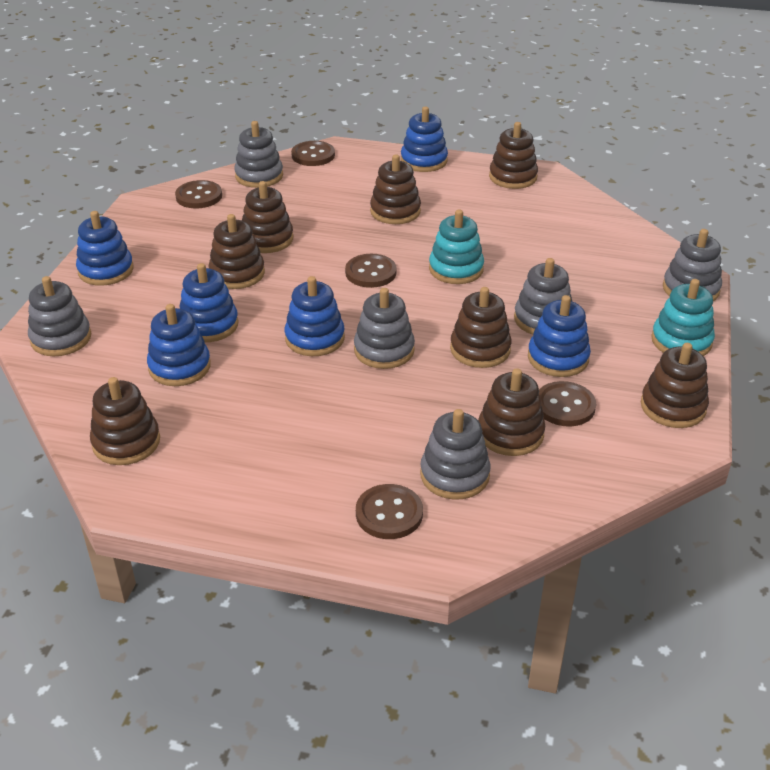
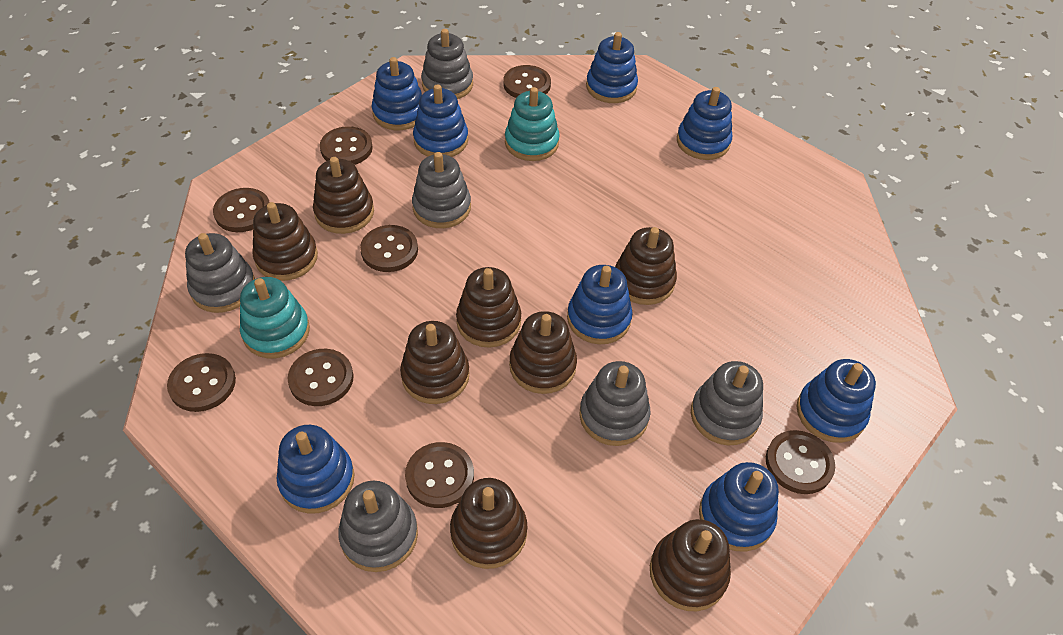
blue stacking toy: [76,211,134,286] [147,304,211,386] [180,263,239,342] [285,276,345,356] [401,106,448,172] [528,295,591,377] = 6 -> [276,425,354,514] [372,57,422,130] [413,84,468,157] [567,265,632,344] [586,32,638,103] [677,87,732,160] [699,462,779,552] [797,359,876,443] = 8
brown button: [175,180,222,208] [291,141,335,166] [345,254,397,288] [356,484,423,539] [539,381,596,427] = 5 -> [167,353,236,412] [213,188,270,232] [288,349,354,406] [320,126,373,165] [360,225,418,272] [405,442,474,508] [503,65,551,98] [766,430,835,494] = 8

